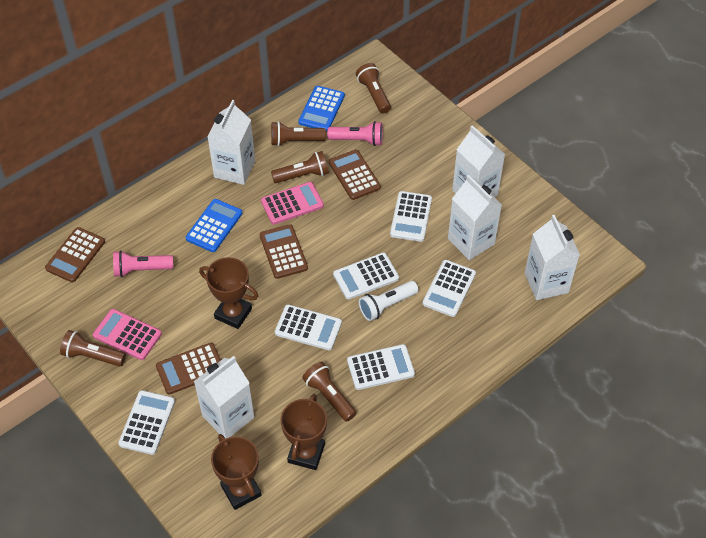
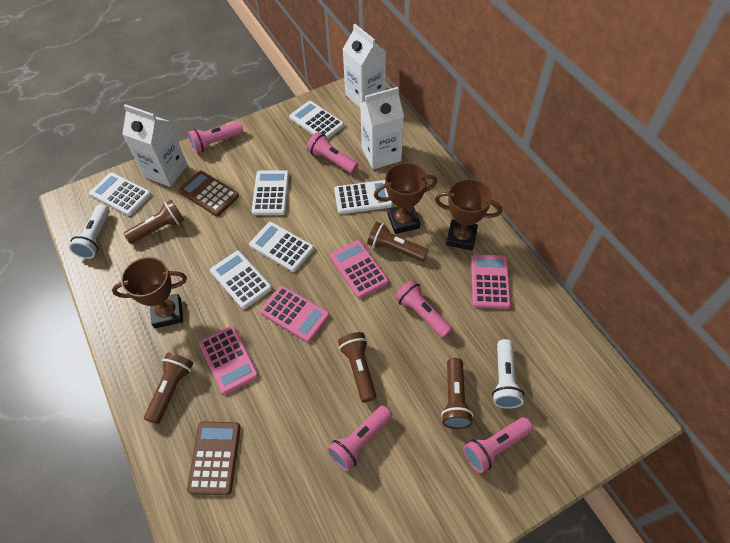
blue calculator: [186,199,242,252] [298,86,345,132] = 2 -> none = 0
brown calculator: [45,227,105,282] [156,343,221,395] [260,224,308,279] [329,150,381,200] = 4 -> [179,171,239,216] [187,422,241,495] = 2
pink calculator: [93,309,162,360] [261,182,324,225] = 2 -> [199,325,259,395] [260,286,330,343] [330,240,389,299] [471,254,511,309] = 4
pink flashlight: [113,250,173,277] [327,121,383,146] = 2 -> [188,122,243,153] [307,132,359,174] [327,406,392,471] [395,280,453,338] [463,417,533,473] = 5
white carton: [194,356,254,439] [207,100,255,185] [448,174,502,260] [452,125,505,197] [525,215,580,300] = 5 -> [122,104,187,187] [343,24,386,109] [360,87,404,170] = 3
white flashlight: [359,281,418,321] = 1 -> [69,204,110,259] [492,339,524,409] = 2

